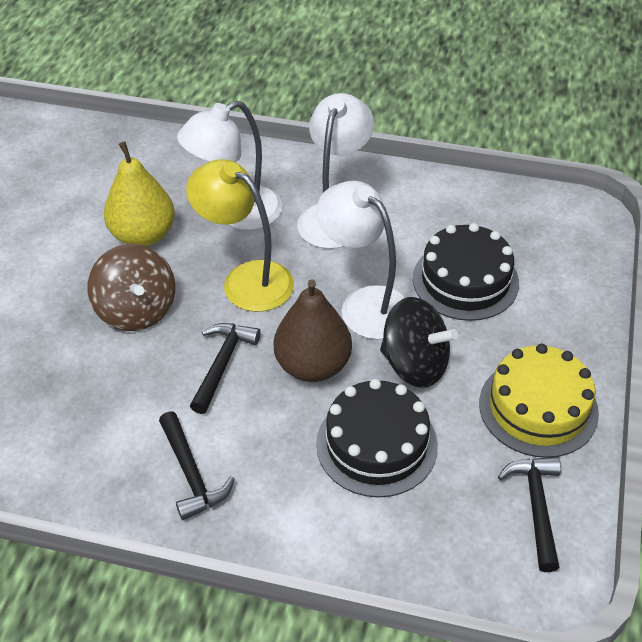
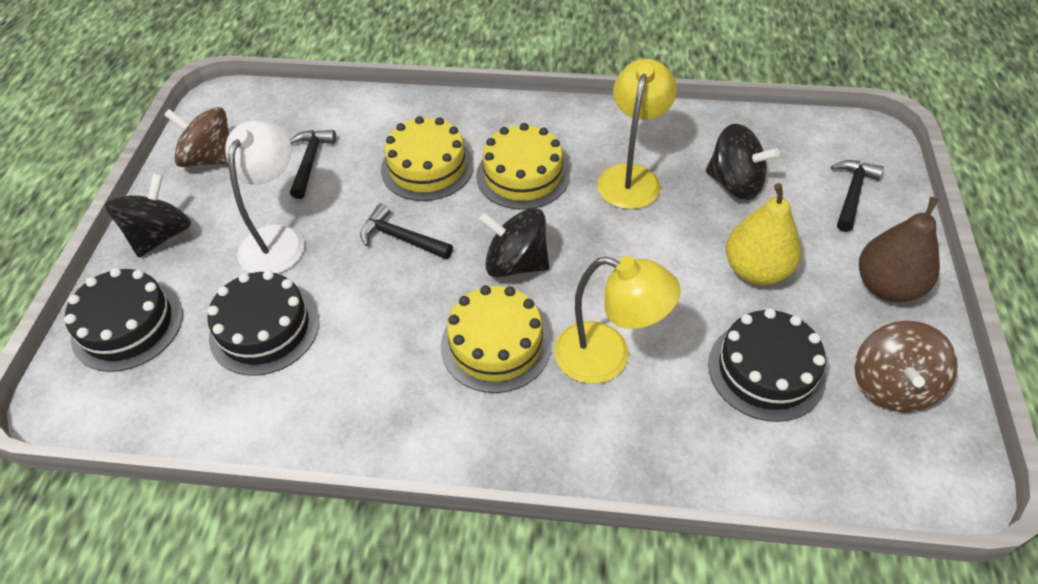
black cake: [316,379,438,497] [413,223,519,321] = 2 -> [64,268,183,372] [207,270,319,376] [708,308,826,422] = 3
black spinning top: [380,297,458,388] = 1 -> [105,173,191,257] [479,208,549,278] [706,124,780,200] = 3
brown spinning top: [88,244,175,331] = 1 -> [164,107,229,167] [854,321,958,413] = 2
white lamp: [177,101,283,230] [297,93,374,249] [316,181,407,339] = 3 -> [225,121,304,274] = 1
yellow cake: [479,344,599,458] = 1 -> [381,116,474,201] [441,285,552,393] [476,123,570,210] = 3
yellow lamp: [186,159,294,312] = 1 -> [554,256,681,384] [597,59,677,209] = 2

